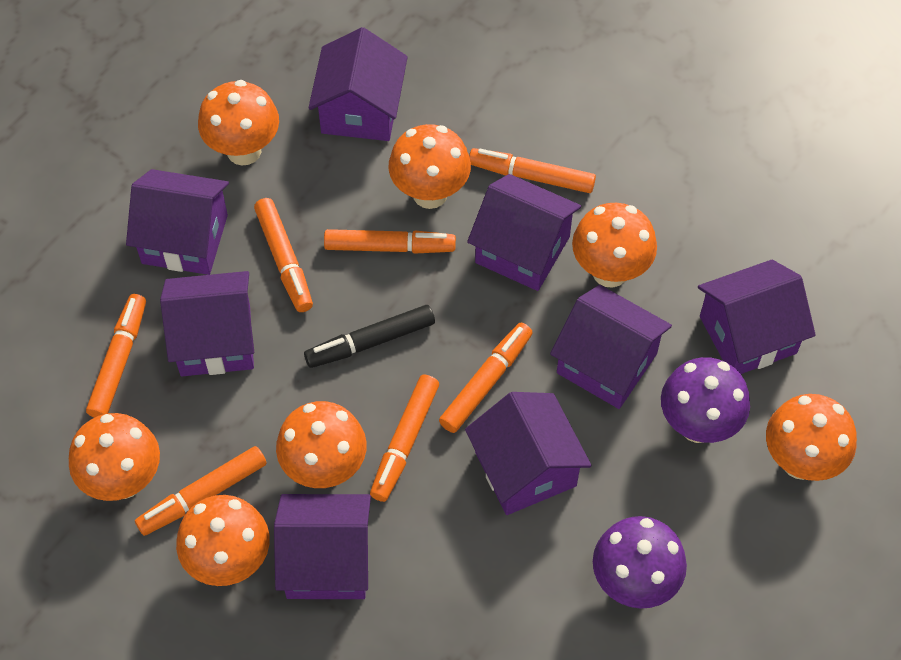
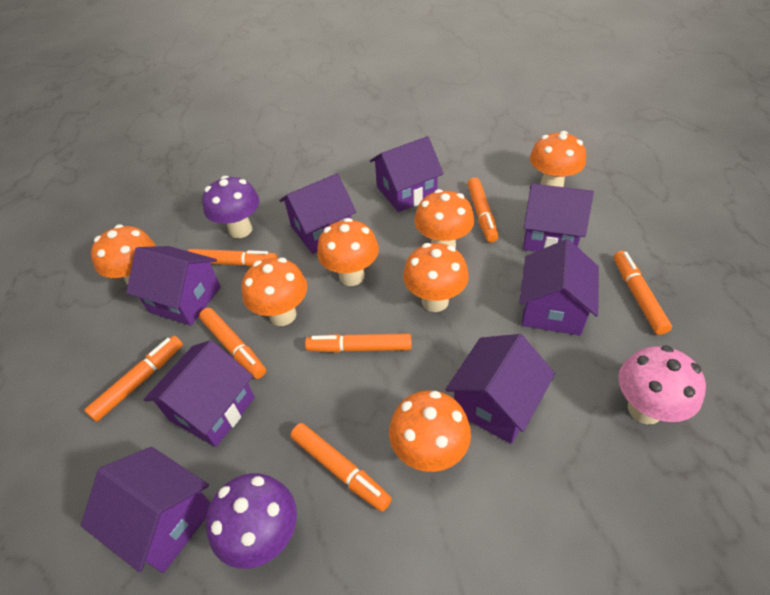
black marker: [304,305,435,368] = 1 -> none = 0
pink mushroom: none = 0 -> [618,345,706,424] = 1

